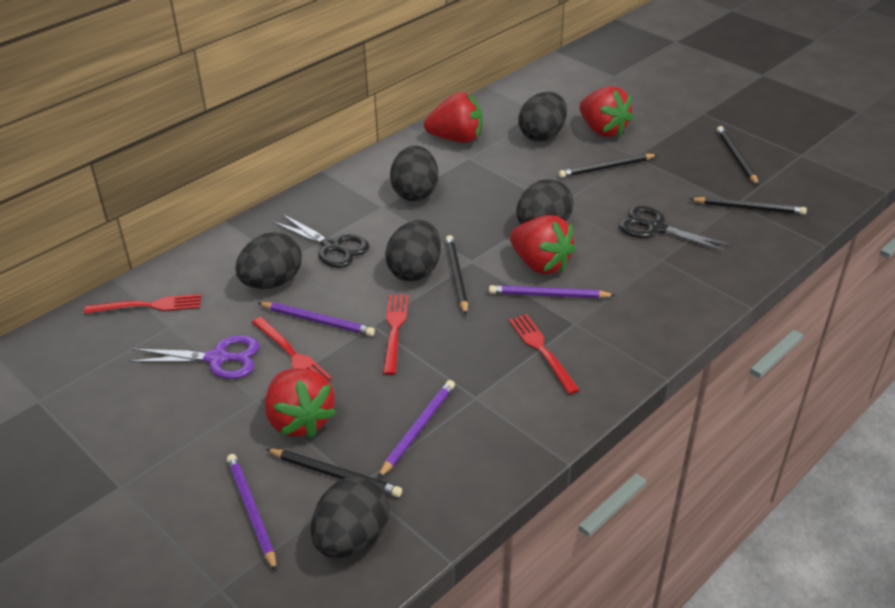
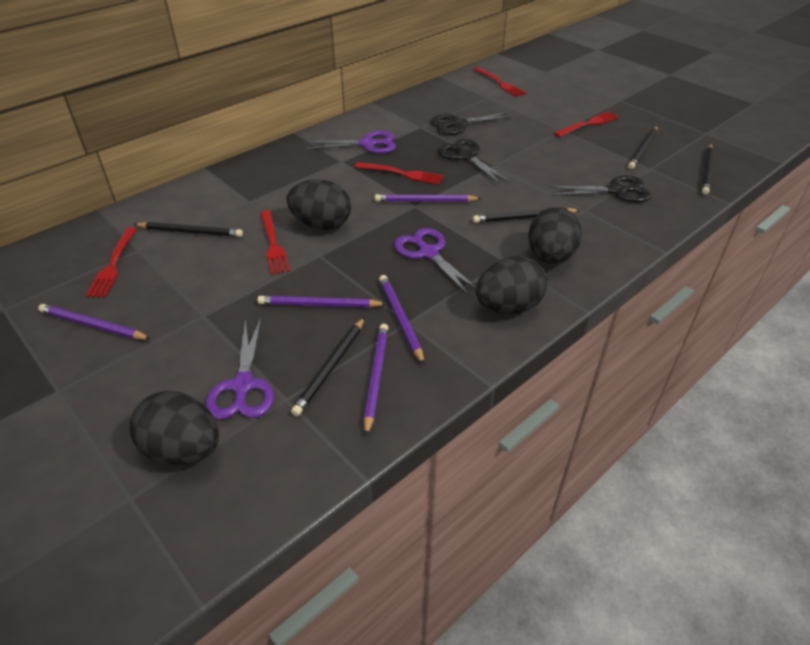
black egg: [235,232,302,289] [311,476,390,558] [385,220,441,281] [390,146,438,201] [516,179,573,224] [518,92,567,142] = 6 -> [129,391,219,466] [286,179,351,230] [476,256,547,314] [528,207,582,264] = 4
black scissors: [272,213,369,268] [619,206,732,252] = 2 -> [430,112,514,135] [438,138,511,185] [548,175,651,203] = 3
purple pencil: [227,454,277,571] [258,302,375,336] [378,380,455,478] [489,285,616,299] = 4 -> [38,304,151,340] [258,296,386,308] [364,324,388,436] [375,194,482,202] [379,275,424,364] = 5
purple scissors: [129,336,259,379] = 1 -> [206,318,274,420] [306,131,396,154] [394,228,476,296] = 3
red fork: [84,294,201,314] [252,317,332,380] [383,295,409,375] [509,314,580,395] = 4 -> [86,227,137,297] [260,210,290,275] [355,162,444,184] [473,67,526,97] [554,112,619,137] = 5
red strawberry: [265,368,337,438] [424,92,483,143] [510,215,576,275] [579,86,634,137] = 4 -> none = 0

